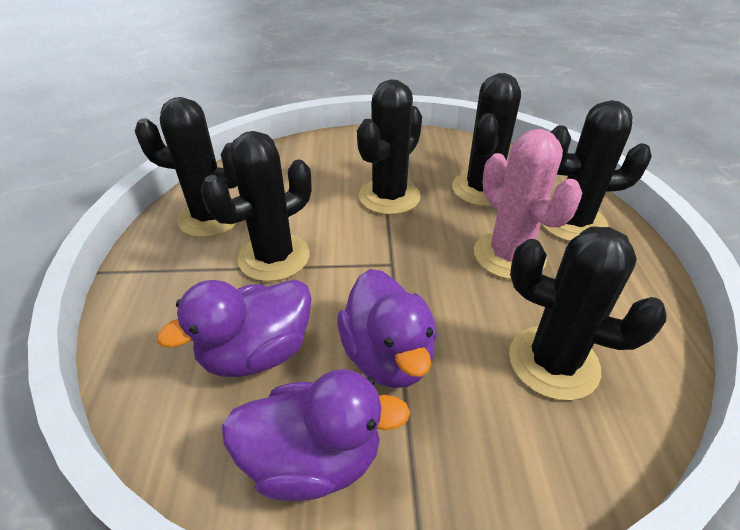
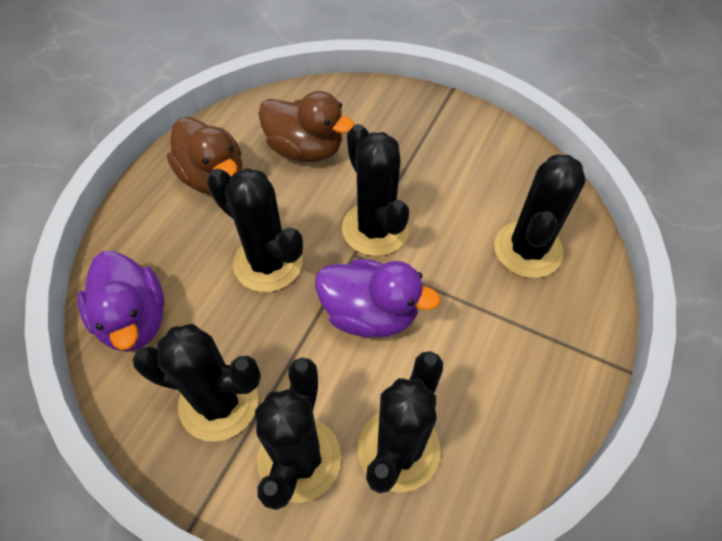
brown duck: none = 0 -> [167,117,243,195] [258,91,355,162] = 2
pink cactus: [474,129,582,279] = 1 -> none = 0
purple duck: [157,280,312,377] [222,369,410,501] [337,269,437,388] = 3 -> [77,251,164,352] [315,259,441,338] = 2

